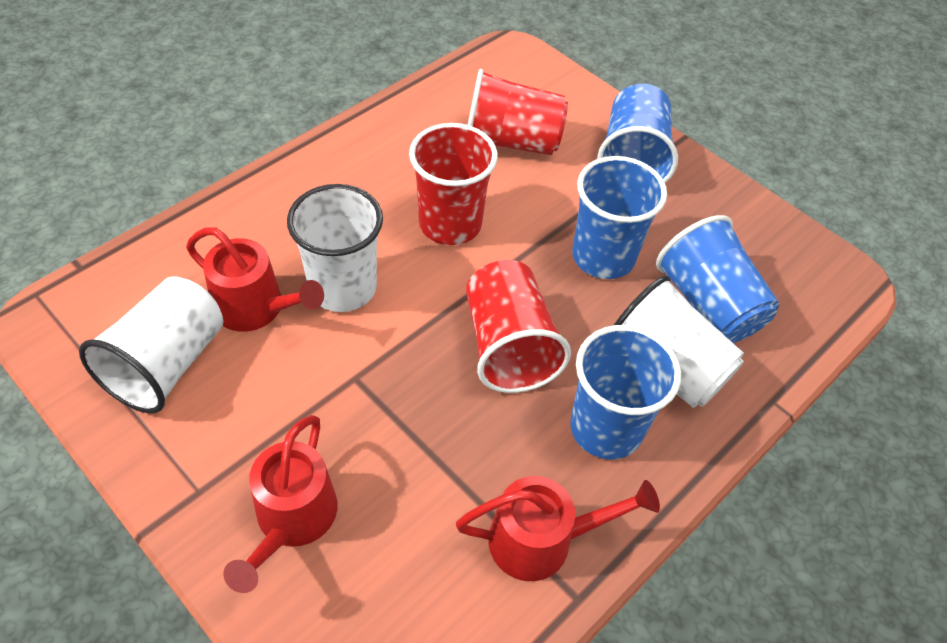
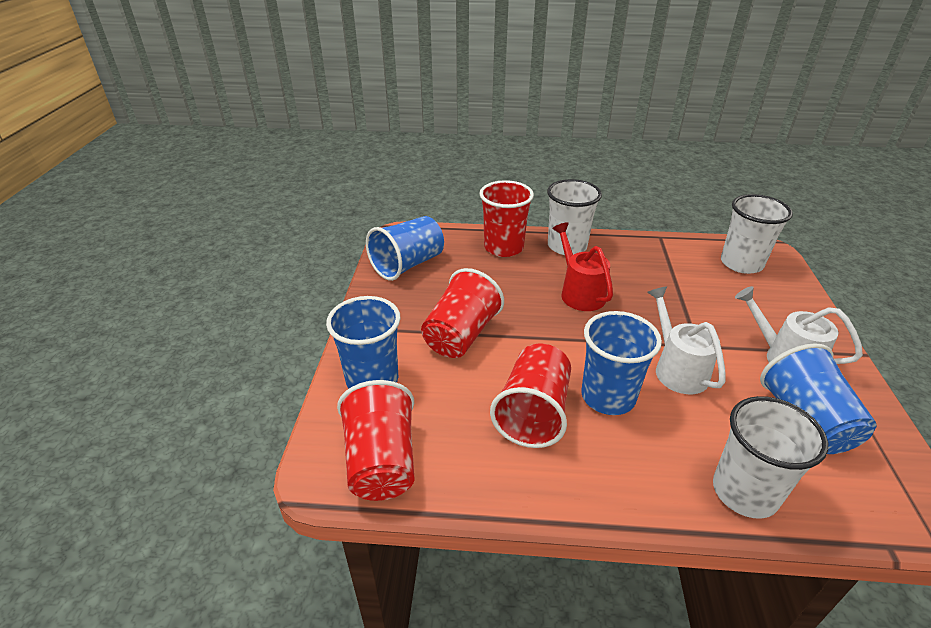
red cup: [409,123,498,245] [466,260,571,393] [468,69,568,155] = 3 -> [337,380,415,501] [421,268,504,358] [480,180,534,257] [490,344,571,448] = 4
red watering can: [186,228,324,332] [223,415,337,593] [456,476,660,581] = 3 -> [552,222,613,311] = 1
white watering can: none = 0 -> [647,286,726,394] [735,286,863,364] = 2

